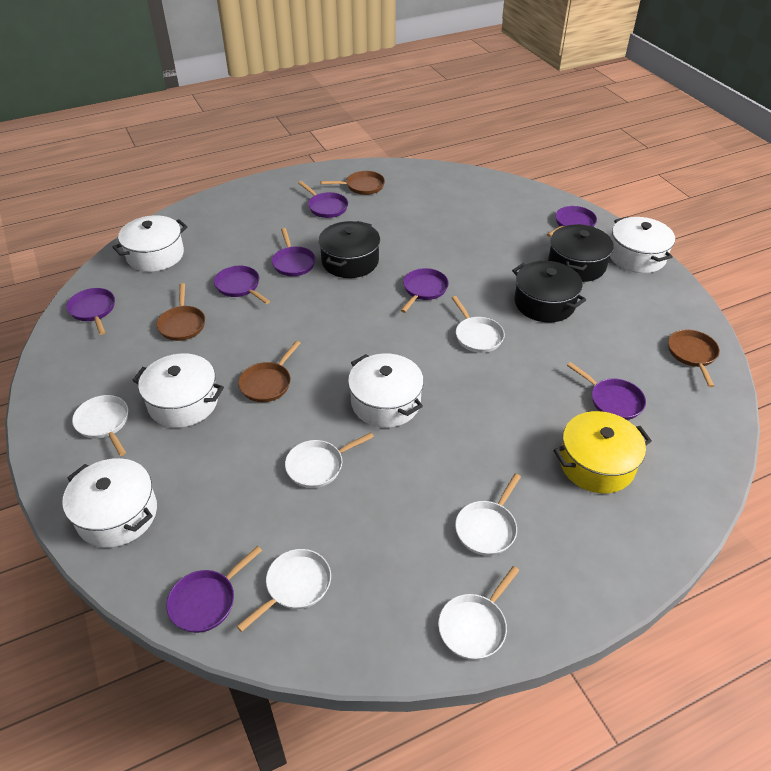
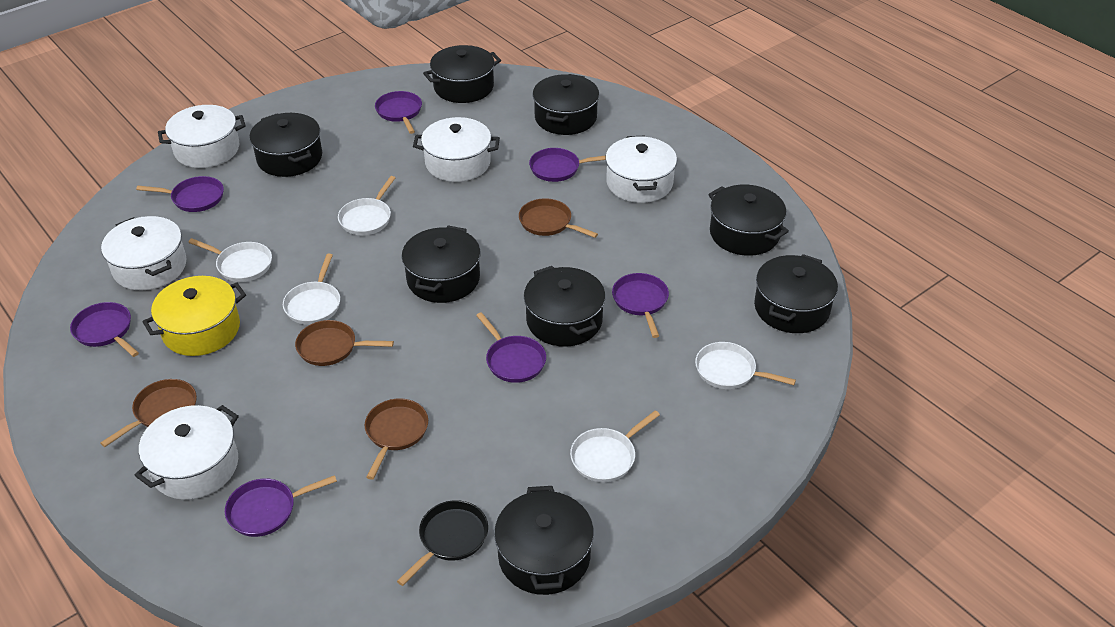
black pan: none = 0 -> [397,500,488,586] = 1
black pot: [318,221,380,278] [512,261,586,323] [548,224,614,282] = 3 -> [249,113,322,177] [402,226,481,303] [423,45,501,103] [494,486,594,595] [524,266,605,347] [533,74,599,135] [708,185,789,256] [754,254,838,333] = 8
purple pan: [66,288,115,335] [167,546,262,633] [214,266,270,304] [272,228,316,276] [298,181,348,218] [401,268,449,313] [547,206,597,237] [567,362,646,420] = 8 -> [70,302,139,357] [136,176,224,212] [225,475,337,537] [375,91,422,134] [476,312,546,383] [529,148,606,182] [612,273,669,338] = 7
white pan: [72,395,128,456] [237,549,331,632] [285,433,374,488] [438,566,520,660] [452,296,505,353] [455,473,521,556] = 6 -> [188,238,272,282] [283,253,340,325] [338,176,395,235] [570,410,660,482] [695,342,796,389] = 5

